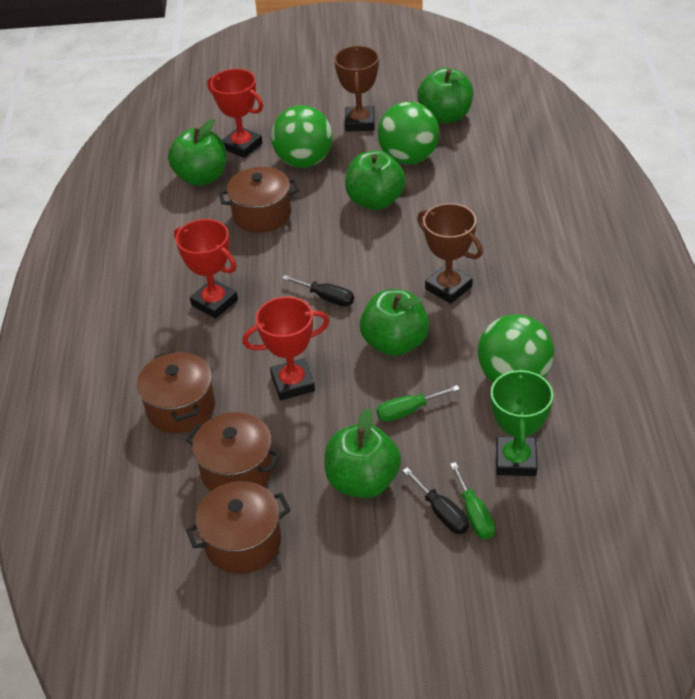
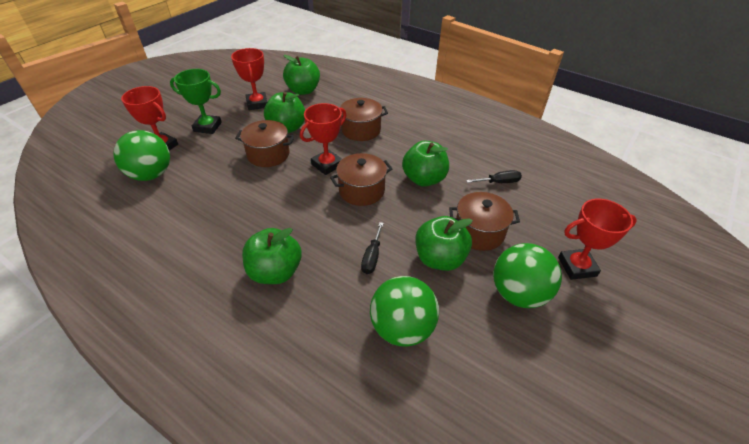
brown trophy: [334,46,379,132] [417,203,483,304] = 2 -> none = 0
green screwdriver: [376,385,460,422] [450,462,495,539] = 2 -> none = 0
red trophy: [174,219,238,319] [207,69,263,158] [242,297,329,400] = 3 -> [121,86,178,150] [231,48,267,110] [300,103,347,175] [558,199,637,280] = 4

